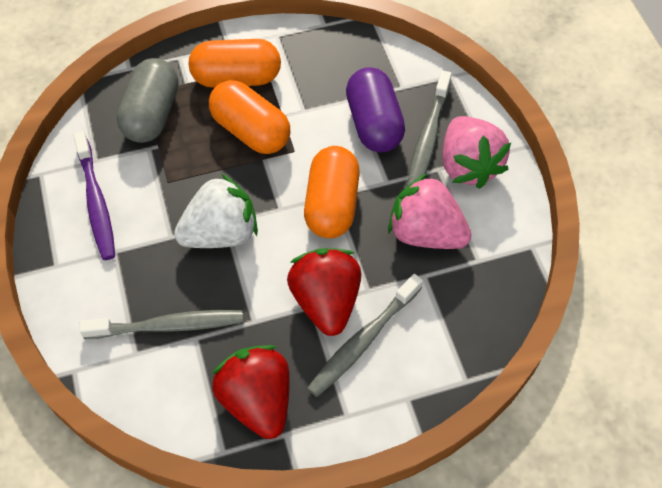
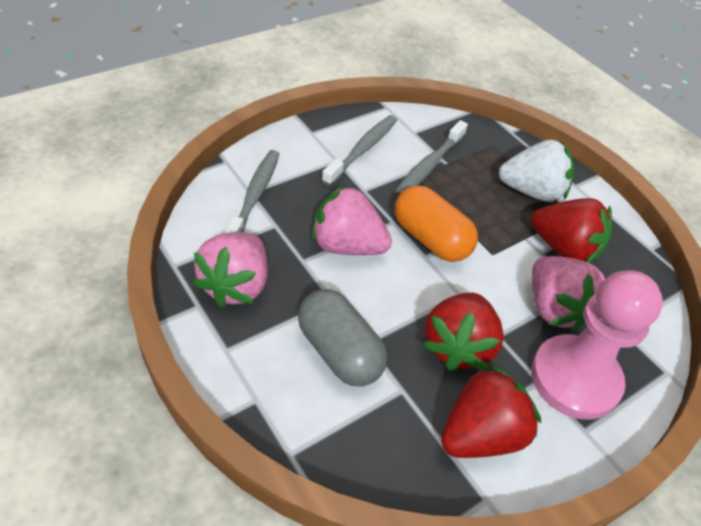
orange capsule: [189,39,281,88] [209,80,290,154] [304,146,360,238] = 3 -> [395,185,478,262] = 1
pink pawn: none = 0 -> [531,270,663,420] = 1
pink strawberry: [388,173,471,249] [442,116,511,189] = 2 -> [193,232,268,308] [311,184,392,255] [532,256,605,332] = 3
purple capsule: [346,67,405,152] = 1 -> none = 0
purple toothbrush: [73,131,115,260] = 1 -> none = 0
red strawberry: [212,345,290,439] [287,248,361,336] = 2 -> [423,293,504,371] [441,364,541,458] [531,198,612,263] = 3

